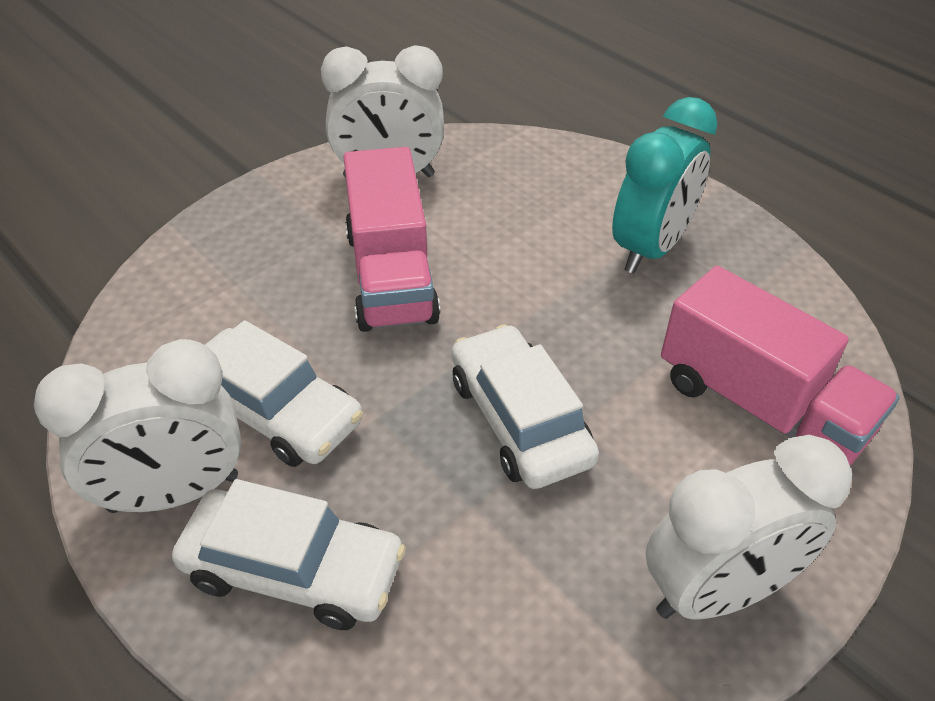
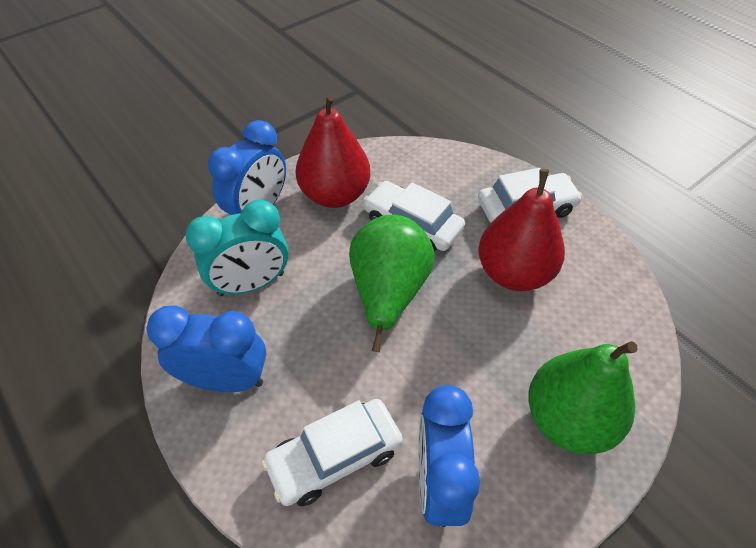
blue clock: none = 0 -> [146,305,266,392] [208,120,286,215] [419,385,480,528] = 3
green pear: none = 0 -> [349,215,435,352] [528,341,638,454] = 2
pink truck: [343,147,440,332] [661,266,900,465] = 2 -> none = 0
red pear: none = 0 -> [296,94,370,208] [478,169,565,291] = 2
white clock: [34,339,241,513] [321,45,444,177] [646,435,852,620] = 3 -> none = 0

